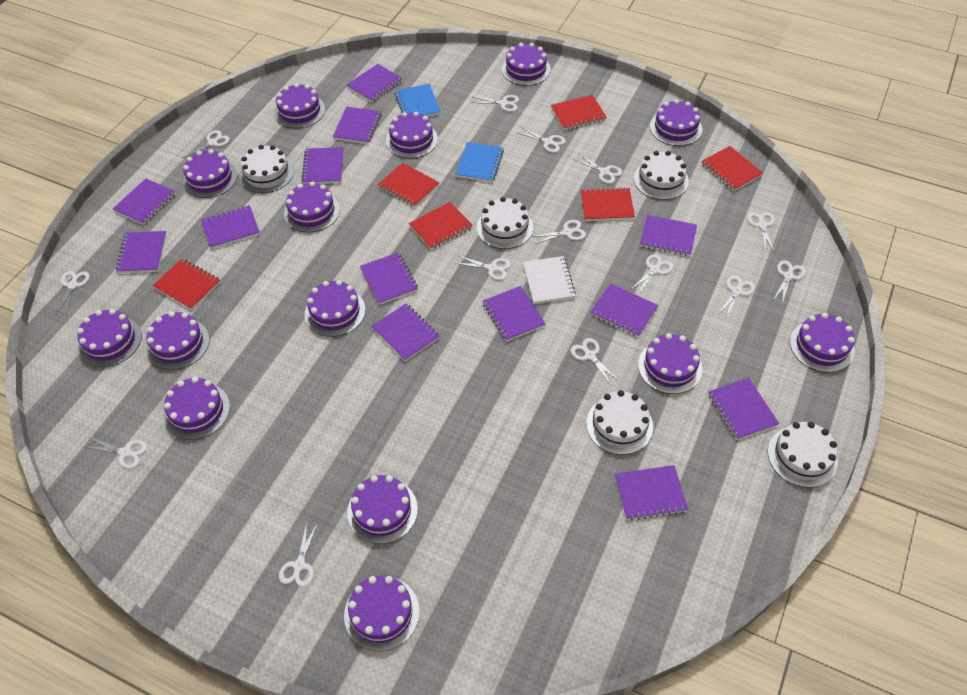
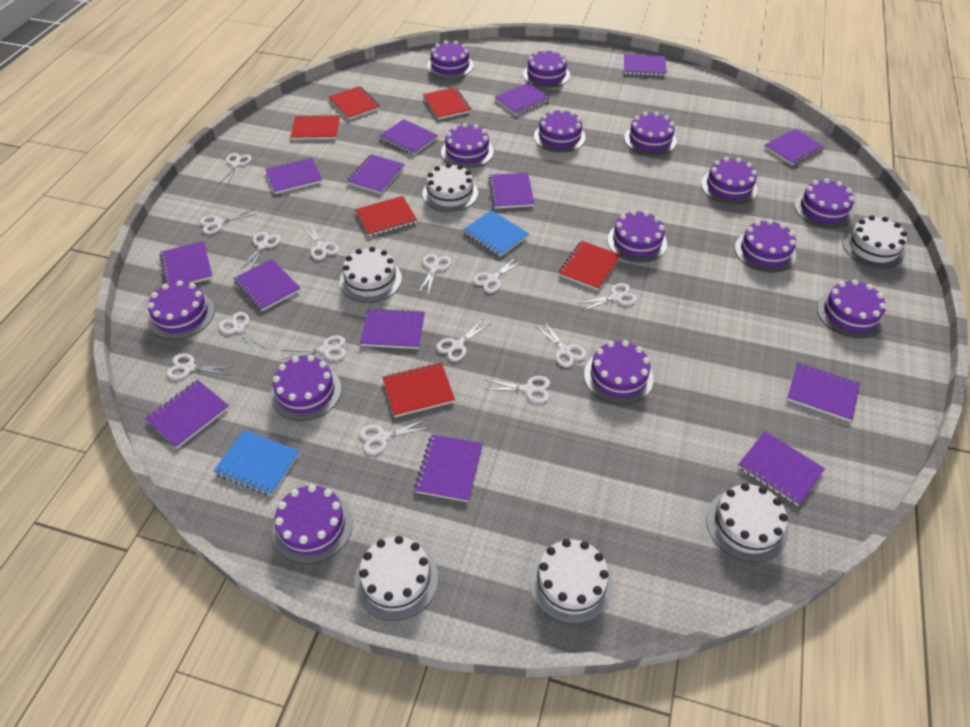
purple notebook: [113,178,176,225] [116,231,166,273] [201,205,260,249] [302,147,344,184] [333,107,381,144] [347,64,402,102] [360,253,418,305] [372,304,439,361] [483,286,546,341] [590,283,658,337] [615,465,688,521] [640,215,697,256] [708,378,779,440] = 13 -> [145,380,229,448] [160,241,213,284] [233,259,301,311] [265,158,322,194] [347,154,404,194] [360,308,425,349] [380,119,438,155] [414,434,483,502] [488,173,535,209] [495,83,550,115] [624,54,667,76] [738,431,825,506] [764,129,825,166] [787,362,860,422] = 14
white cake: [240,145,294,193] [477,197,533,249] [586,390,653,455] [634,151,689,200] [768,422,838,488] = 5 -> [339,247,402,303] [354,536,438,621] [422,163,478,212] [529,539,614,624] [706,483,788,563] [842,215,907,268] = 6
white notebook: [523,256,576,304] = 1 -> none = 0

